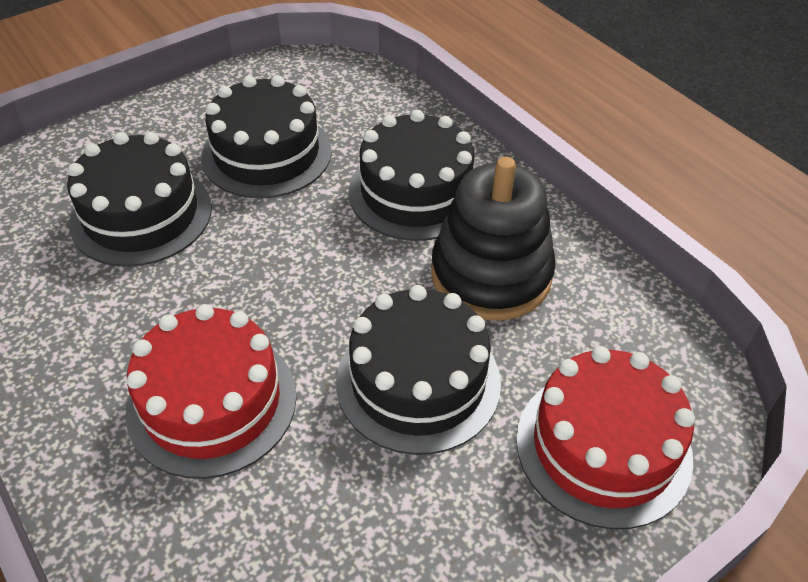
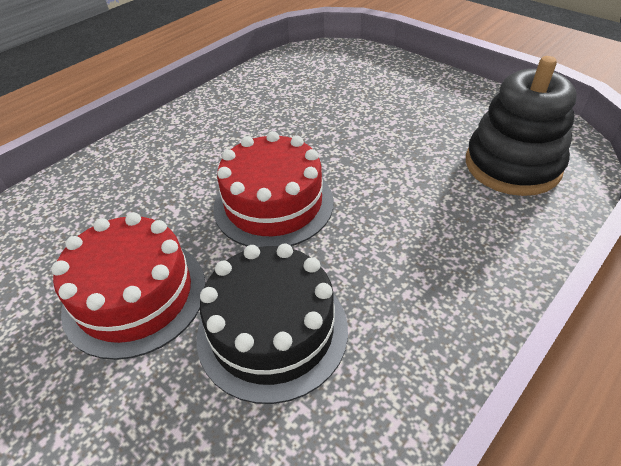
black cake: [67,132,212,267] [201,75,332,198] [336,285,501,455] [348,110,474,241] = 4 -> [197,243,348,404] = 1

